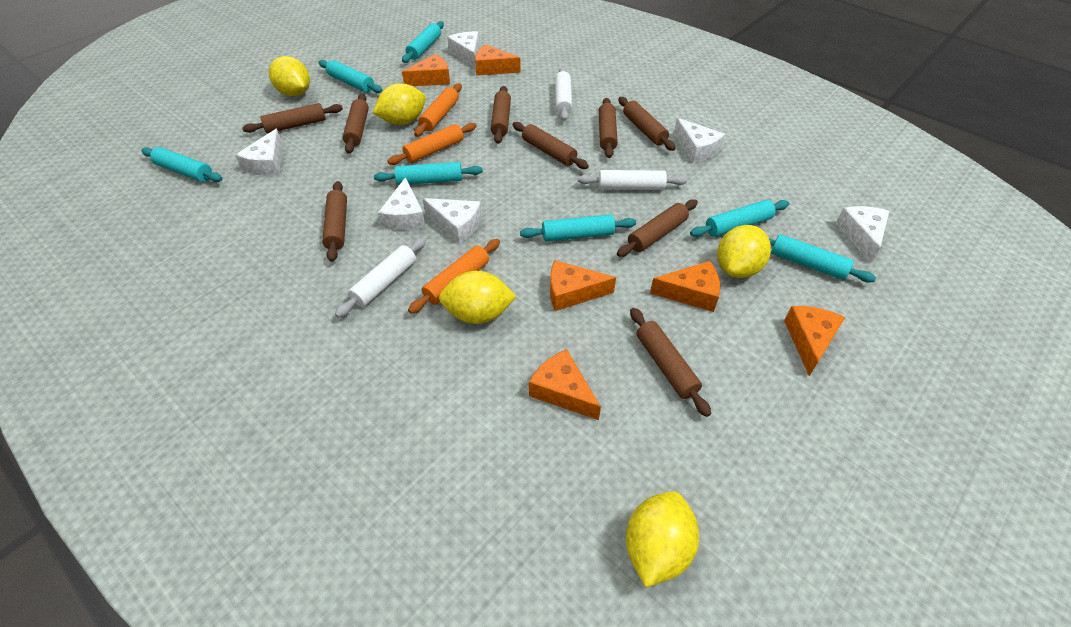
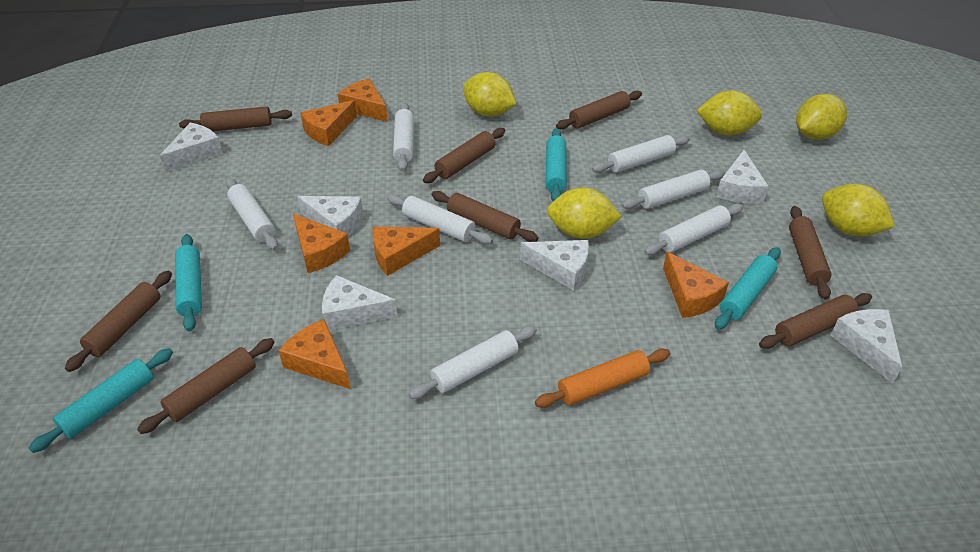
brown rolling pin: [242,103,343,133] [322,181,347,262] [343,94,369,154] [491,86,511,144] [513,122,589,169] [599,98,618,158] [617,199,698,257] [618,97,675,151] [630,308,711,417] = 9 -> [65,271,172,372] [137,338,275,434] [179,106,292,131] [423,128,505,183] [431,191,539,242] [556,90,642,130] [759,293,872,349] [789,206,831,300] = 8
orange rolling pin: [387,123,476,165] [408,239,500,314] [414,83,462,137] = 3 -> [535,348,670,408] = 1
turquoise rolling pin: [141,147,223,182] [319,60,383,93] [374,162,483,185] [402,21,444,63] [520,214,636,241] [690,200,789,237] [769,234,876,282] = 7 -> [29,348,173,453] [175,234,202,331] [546,128,567,201] [715,247,781,330] = 4
white rolling pin: [335,237,426,318] [555,67,572,121] [578,170,687,190] = 3 -> [226,178,278,250] [387,194,493,244] [393,103,414,171] [409,326,537,399] [592,135,690,173] [622,169,725,209] [644,204,743,255] = 7

